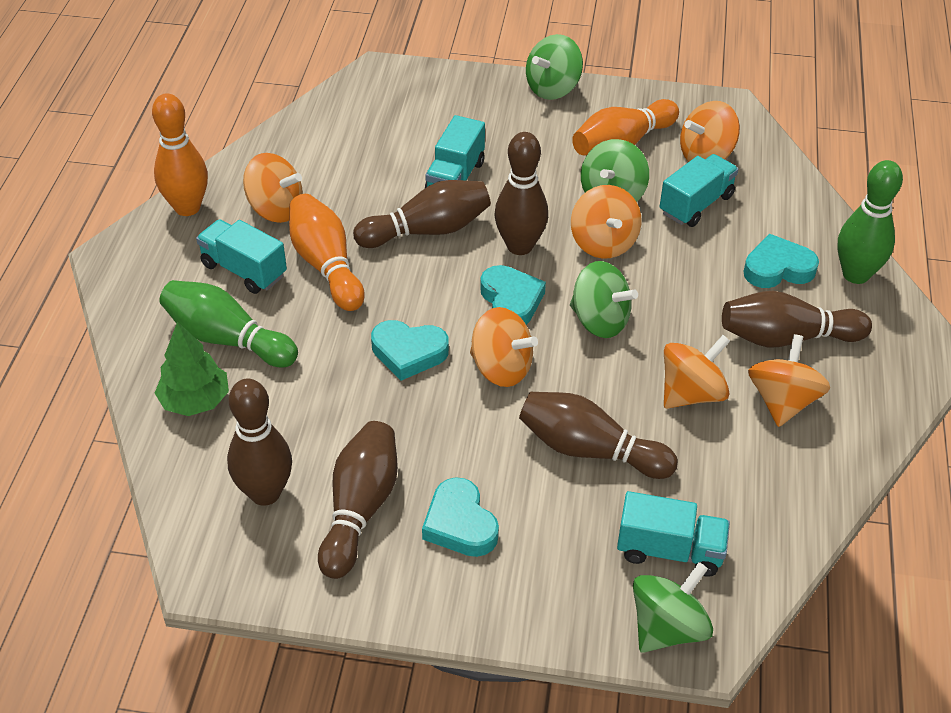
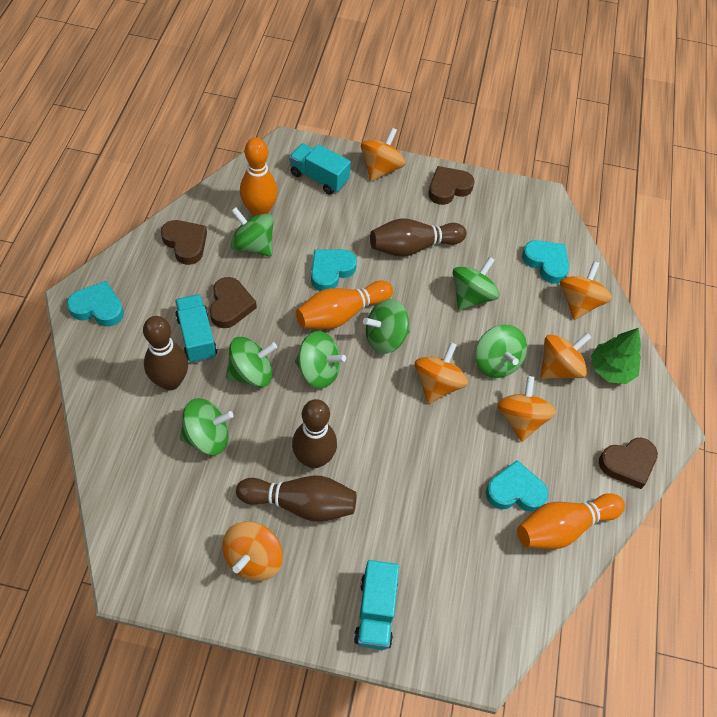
brown bowling pin: [227,378,292,506] [318,421,398,579] [353,180,491,248] [495,132,548,255] [519,392,678,479] [722,290,872,347] = 6 -> [143,316,188,390] [236,476,356,522] [292,399,337,469] [370,219,466,257] = 4
brown heart: none = 0 -> [161,220,207,265] [210,277,257,328] [428,166,474,205] [599,438,658,489] = 4
green bowling pin: [159,280,298,367] [837,160,903,284] = 2 -> none = 0
green spinning top: [526,34,583,100] [570,261,638,338] [581,139,649,202] [633,562,713,653] = 4 -> [180,398,234,455] [226,337,277,387] [230,207,274,257] [295,331,346,389] [363,299,410,354] [453,256,499,310] [475,325,527,378] = 7
turquoise truck: [196,219,287,294] [425,115,485,188] [617,491,730,577] [660,154,738,227] = 4 -> [175,294,217,363] [289,143,351,194] [354,560,399,650] = 3

